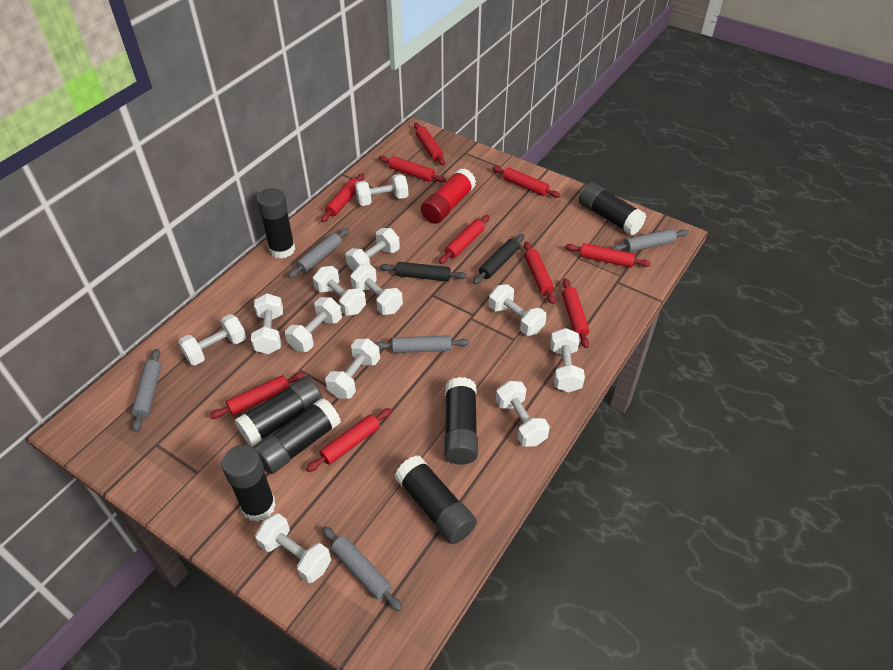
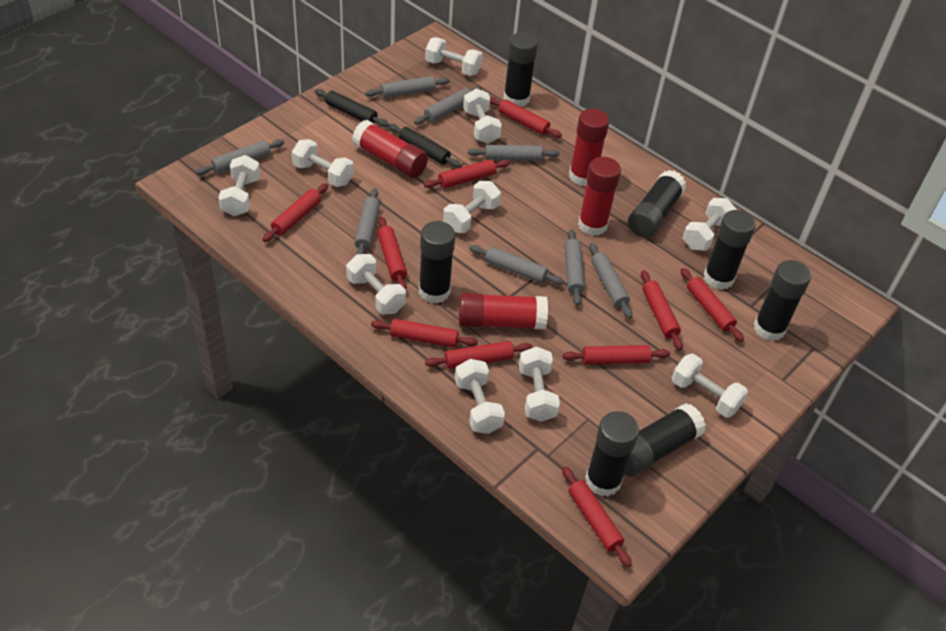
grey rolling pin: [131,349,161,432] [288,228,349,278] [322,526,402,611] [375,335,469,353] [611,229,689,252] = 5 -> [196,139,284,175] [354,188,380,254] [366,76,450,98] [414,86,482,125] [468,145,560,161] [470,245,564,285] [564,229,585,306] [589,243,632,319] = 8
red glue stick: [421,168,476,224] = 1 -> [352,120,428,178] [459,293,548,329] [569,109,609,186] [578,157,621,236] = 4
white dumbbell: [178,314,246,365] [251,294,283,354] [255,513,331,583] [285,297,342,352] [313,266,366,316] [325,339,380,399] [346,228,400,272] [350,265,403,315] [355,174,408,206] [489,284,547,336] [496,381,550,447] [550,328,585,392] = 12 -> [218,155,260,216] [292,139,354,187] [346,254,406,315] [425,37,483,76] [443,181,501,233] [455,359,505,434] [463,88,502,144] [519,347,560,422] [672,354,748,418] [683,198,737,251] = 10

